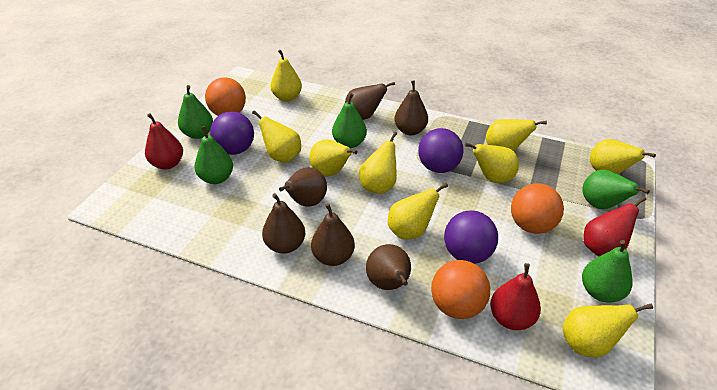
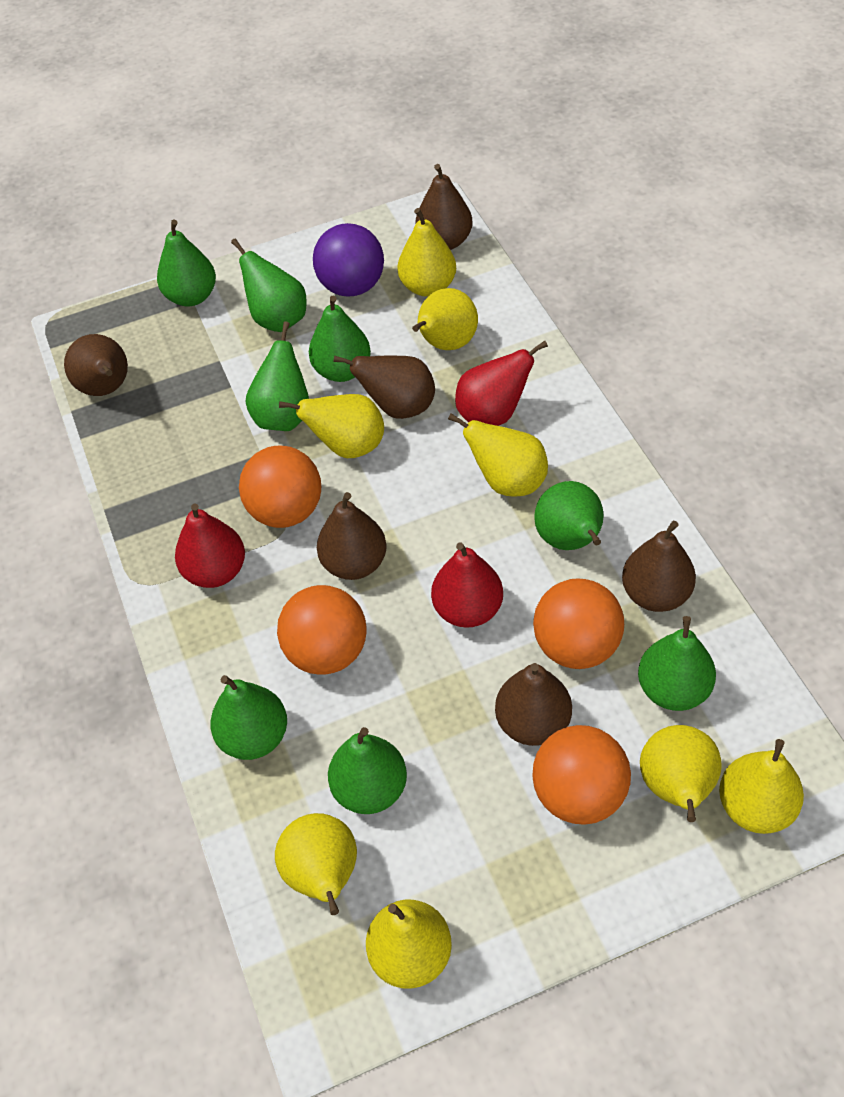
green pear: [178,85,213,139] [194,126,233,184] [332,93,367,148] [582,170,650,209] [582,240,633,303] = 5 -> [157,220,216,306] [210,675,287,760] [231,238,307,332] [245,321,309,431] [309,295,371,382] [328,727,407,814] [534,481,604,550] [638,616,716,711] = 8
orange ball: [205,77,246,116] [431,260,490,319] [511,183,564,234] = 3 -> [239,445,321,528] [277,585,367,675] [532,725,631,825] [533,578,624,669] = 4
purple ball: [210,111,254,155] [418,128,464,173] [444,211,498,264] = 3 -> [313,223,384,297] = 1
yellow pear: [252,110,301,163] [271,50,302,101] [309,139,358,176] [359,132,397,194] [388,183,448,240] [465,143,519,183] [486,119,547,151] [562,303,653,357] [590,139,656,174] = 9 -> [275,813,357,915] [279,394,384,458] [366,899,452,989] [397,208,456,297] [412,288,478,350] [448,413,548,497] [640,725,722,822] [719,739,804,834] = 8

